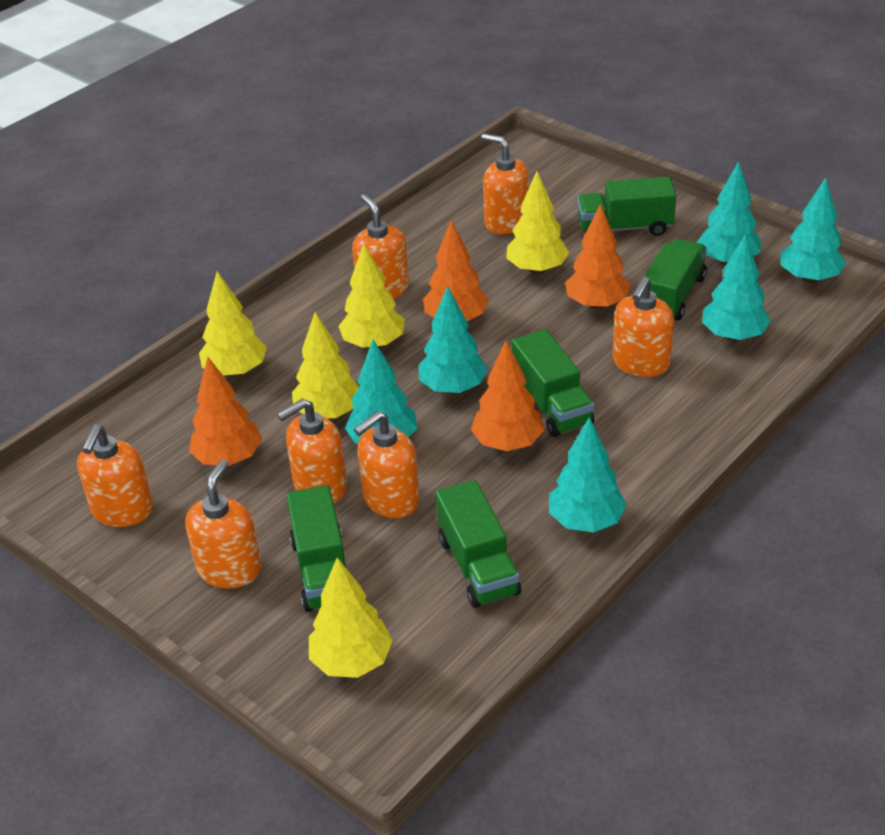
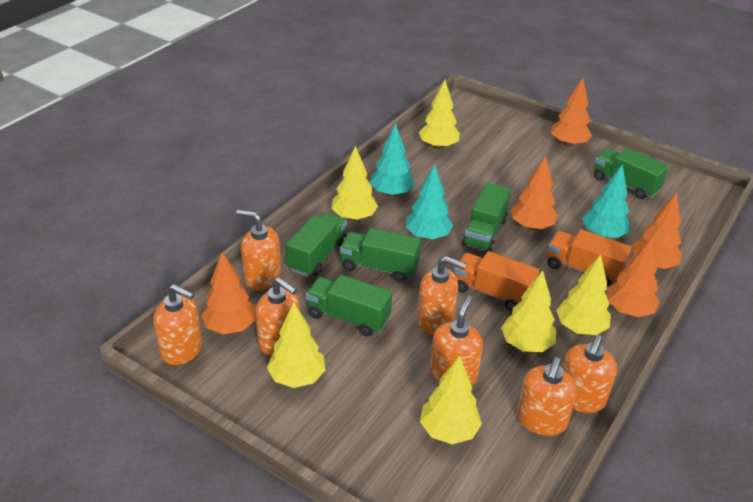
orange tree: [189,357,262,466] [423,220,489,321] [471,340,544,451] [565,204,631,310] = 4 -> [201,252,256,335] [511,156,558,230] [551,78,592,147] [607,238,660,317] [632,193,682,269] = 5
orange truck: none = 0 -> [454,251,539,311] [547,229,632,287] = 2
turquoise tree: [345,340,417,444] [419,286,488,394] [549,417,627,533] [697,161,761,265] [702,234,771,341] [781,178,846,283] = 6 -> [370,123,415,197] [406,164,453,240] [582,164,630,238] = 3
yellow tree: [199,271,267,377] [292,312,359,419] [309,558,393,678] [338,244,405,348] [506,171,569,274] = 5 -> [267,302,325,388] [331,146,378,221] [419,80,460,149] [420,355,482,444] [501,270,556,352] [556,254,611,335] = 6

